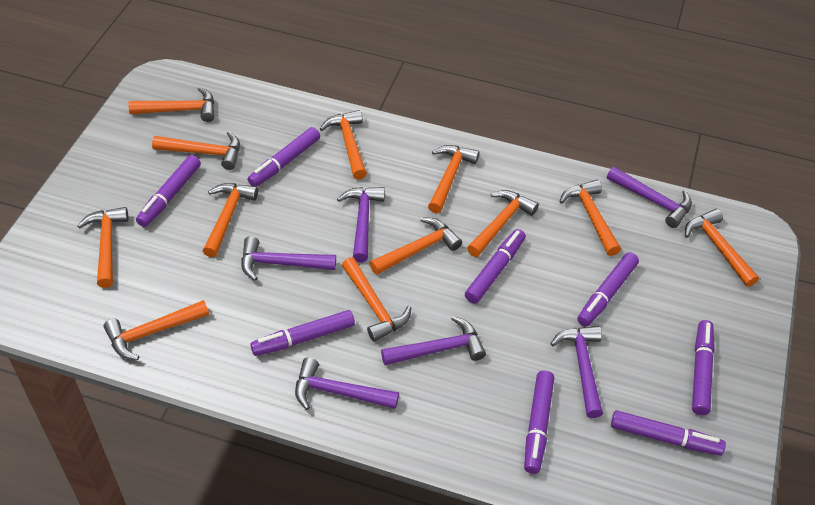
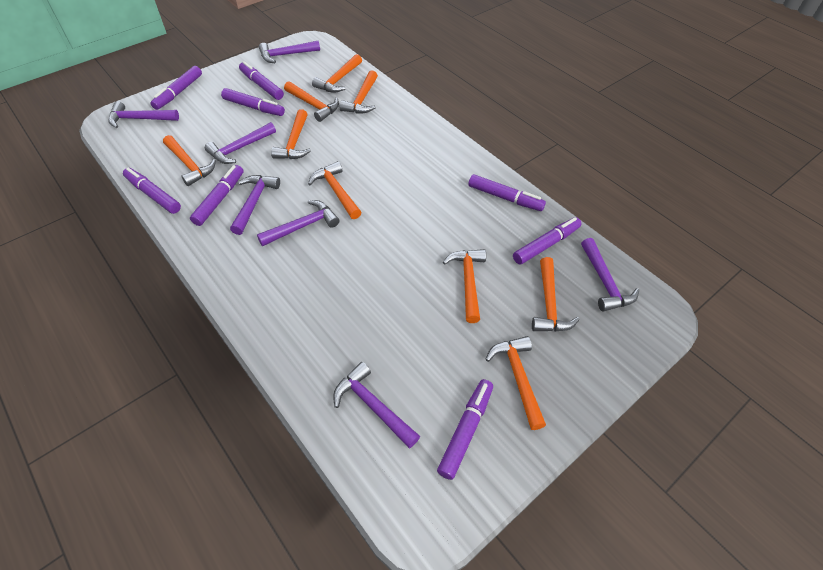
orange hammer: [77,207,128,288] [103,300,209,360] [128,87,214,122] [152,132,240,170] [203,183,258,257] [320,110,367,179] [342,257,411,342] [370,218,462,275] [428,145,479,213] [467,190,539,257] [559,180,621,256] [685,209,759,287] = 12 -> [163,135,216,186] [271,109,311,159] [284,81,339,122] [308,161,361,219] [312,54,362,93] [340,70,378,113] [443,249,486,323] [485,336,546,430] [532,257,579,332] = 9
purple hammer: [241,236,336,281] [295,357,399,410] [337,187,385,263] [381,316,486,365] [550,326,603,418] [607,167,692,228] = 6 -> [108,101,179,128] [205,122,276,164] [230,175,280,235] [257,200,340,246] [259,41,320,63] [333,362,420,448] [581,238,639,312] = 7

